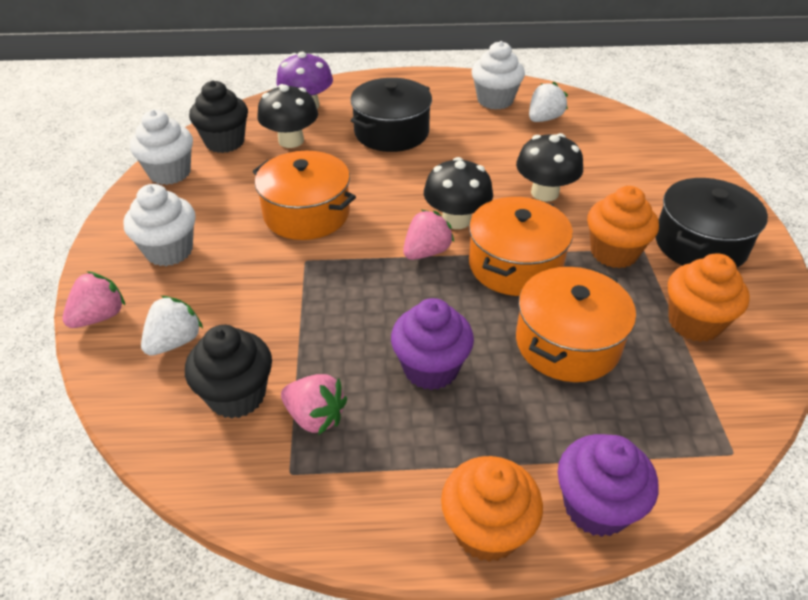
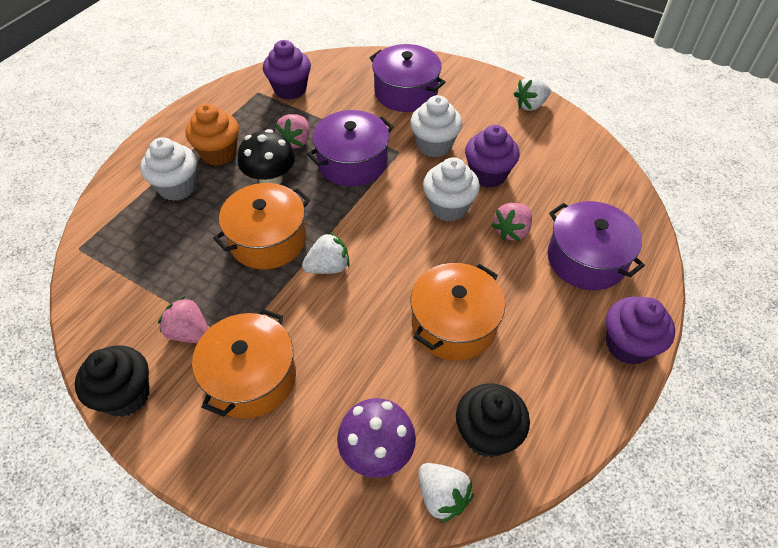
black mushroom: [257,84,318,148] [424,157,493,229] [516,133,583,202] = 3 -> [238,129,295,184] = 1
black pot: [350,78,432,152] [656,178,768,268] = 2 -> none = 0
orange cupcake: [441,456,543,562] [587,186,659,268] [668,253,750,342] = 3 -> [186,103,239,166] = 1
purple cupcake: [391,298,474,390] [558,434,658,537] = 2 -> [263,40,311,100] [465,125,520,188] [606,297,675,365] = 3
purple pot: none = 0 -> [307,110,394,187] [370,44,445,112] [547,201,645,290] = 3
white strawberry: [141,296,203,356] [529,82,568,122] = 2 -> [302,232,350,274] [418,463,474,523] [514,77,551,111] = 3

